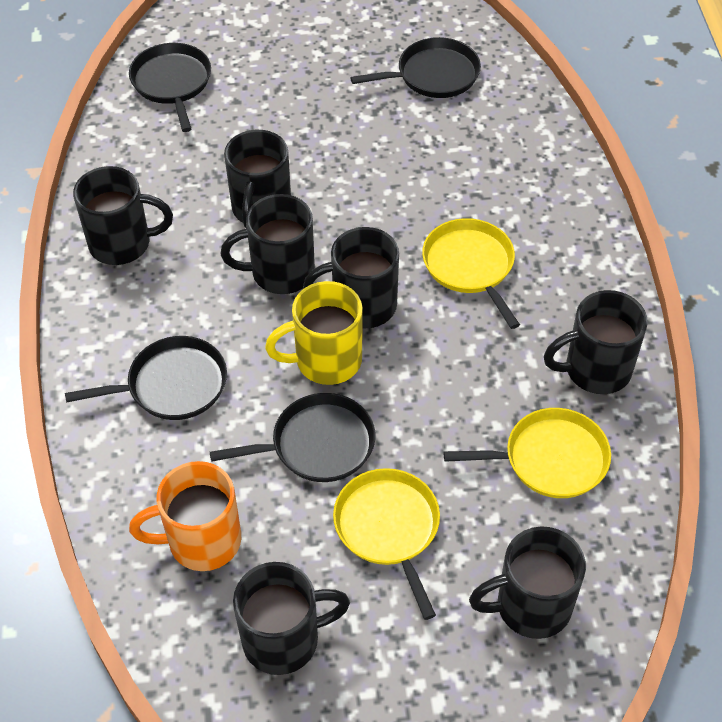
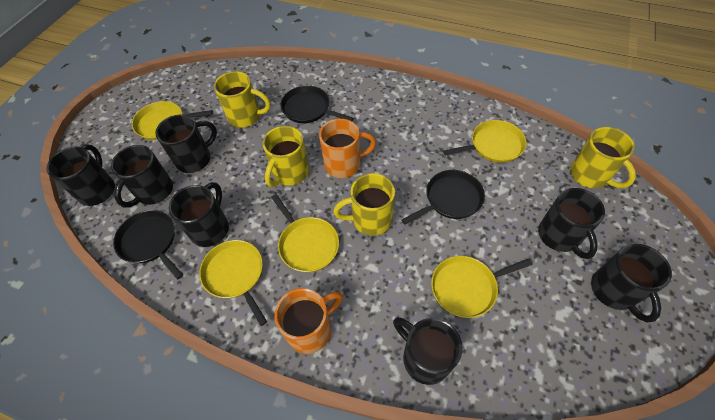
black pan: [65,336,227,420] [129,43,211,132] [210,393,375,482] [350,37,481,98] = 4 -> [113,210,183,279] [281,86,354,123] [401,170,485,225] = 3
orange mug: [129,461,241,571] = 1 -> [275,288,343,354] [319,119,376,178] = 2
yellow mug: [265,281,363,385] = 1 -> [214,71,271,128] [263,126,309,187] [333,173,395,236] [570,127,636,188] = 4
yellow pan: [333,468,440,620] [422,218,520,329] [443,408,611,498] = 3 -> [132,101,213,140] [199,240,267,326] [271,194,339,272] [431,256,533,318] [443,120,527,163] = 5

